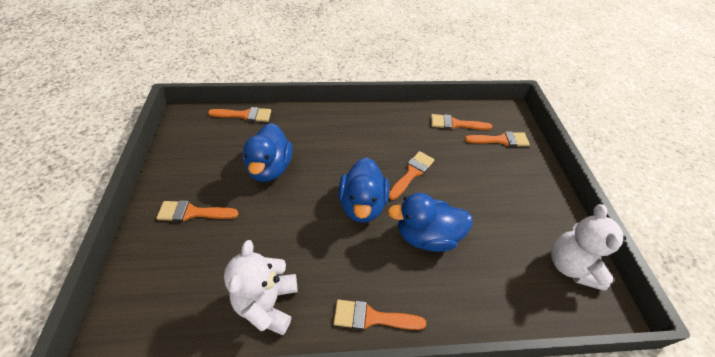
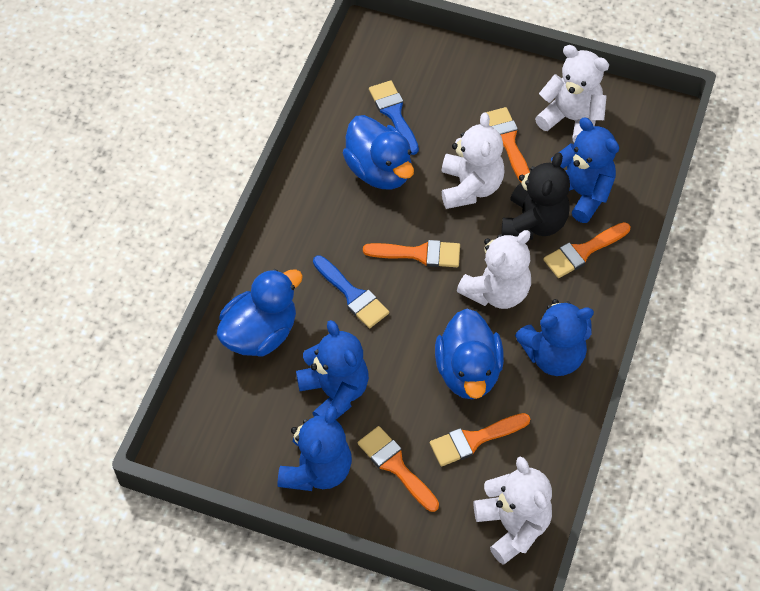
black teddy bear: none = 0 -> [501,152,570,240] = 1
blue brush: none = 0 -> [313,255,389,328] [369,80,419,155] = 2
blue teddy bear: none = 0 -> [278,406,352,491] [296,320,369,419] [515,299,594,376] [551,117,619,223] = 4
orange brush: [156,200,239,222] [208,107,271,122] [333,300,426,330] [389,151,434,200] [431,114,492,130] [465,131,530,147] = 6 -> [358,426,439,512] [363,240,460,267] [430,413,531,467] [486,107,530,183] [543,222,630,278] = 5
white teddy bear: [224,240,297,335] [551,204,626,291] = 2 -> [441,112,504,209] [457,230,531,309] [474,456,552,564] [535,45,609,143] = 4

